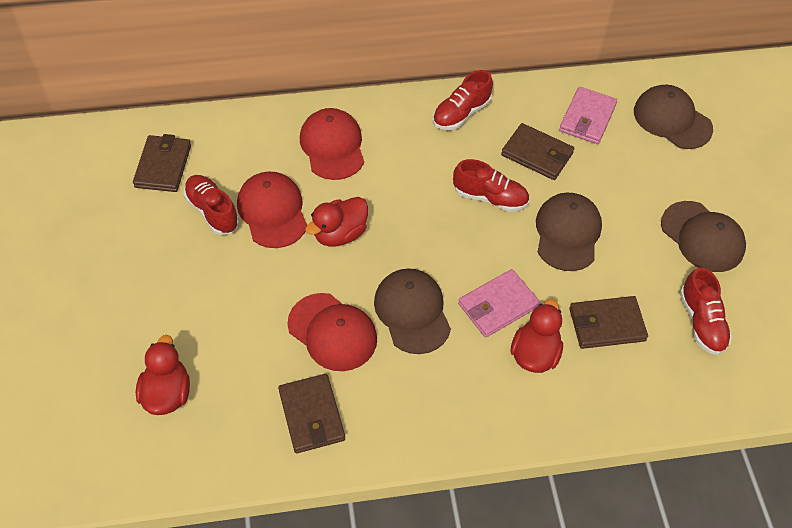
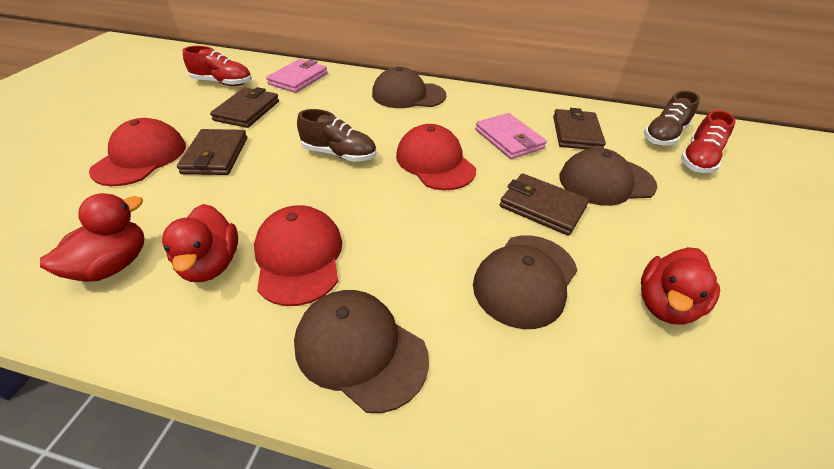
brown shoe: none = 0 -> [297,109,376,162] [644,91,700,146] = 2
red shoe: [184,175,239,235] [433,70,493,130] [453,159,529,212] [680,268,732,355] = 4 -> [183,46,252,86] [681,110,736,173] = 2

